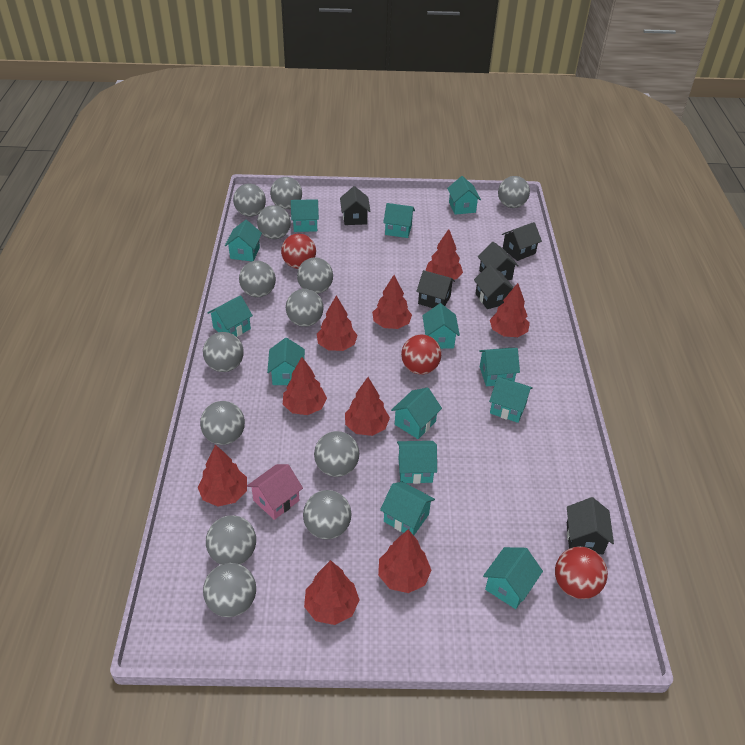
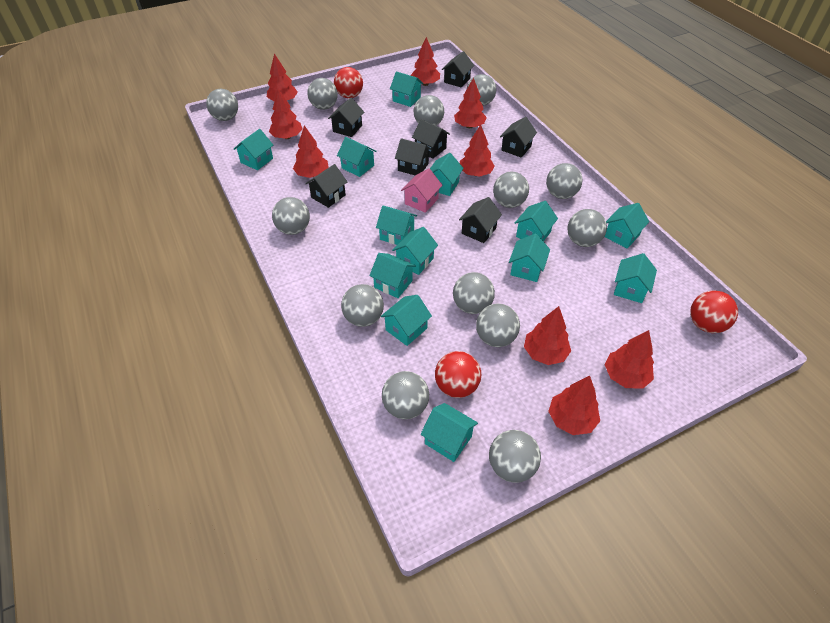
black house: [340,186,371,225] [416,270,455,308] [474,265,514,309] [478,242,519,280] [502,222,542,261] [567,497,614,554] = 6 -> [305,164,347,208] [328,98,364,137] [395,138,431,175] [412,119,450,159] [442,51,474,88] [459,197,502,243] [500,117,537,158] = 7

